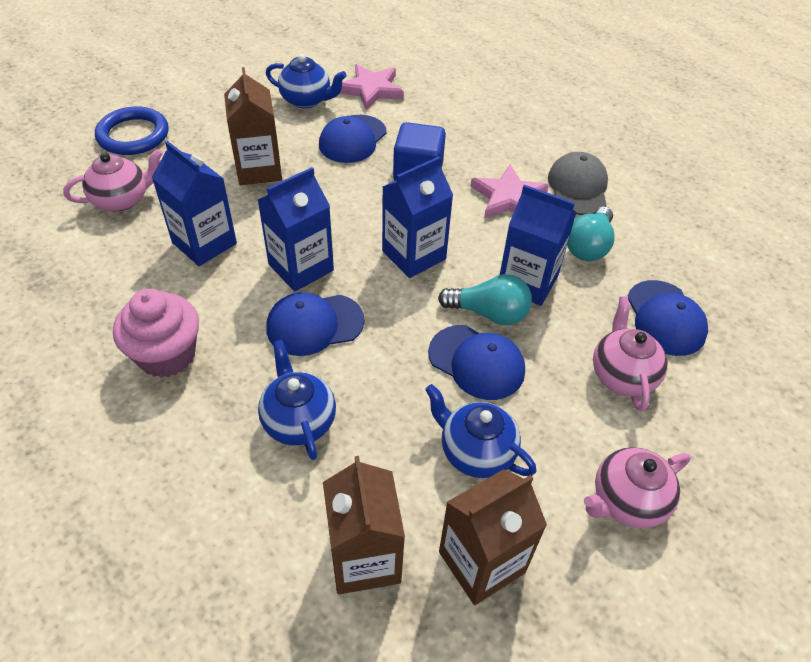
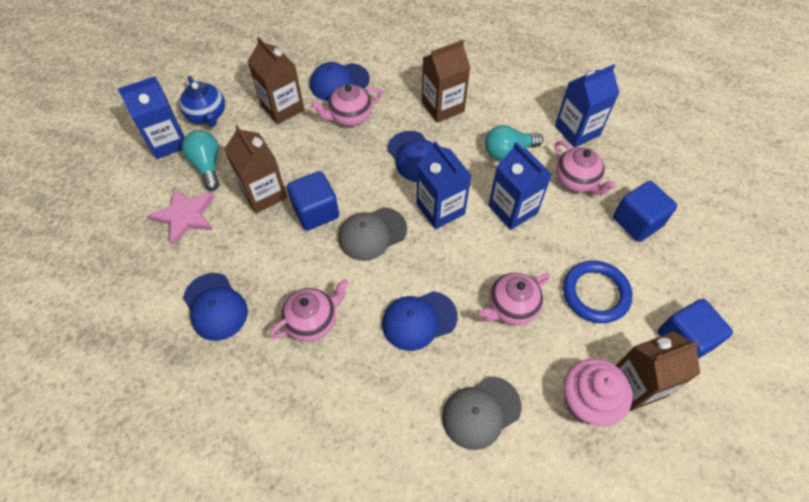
blue cube: [393,122,446,181] = 1 -> [287,171,339,230] [613,181,677,242] [658,299,733,359] = 3
blue teapot: [258,339,336,460] [266,54,346,109] [425,384,537,478] = 3 -> [179,76,225,127] = 1
brown carton: [224,67,282,185] [323,456,405,594] [439,469,547,605] = 3 -> [224,125,287,213] [247,37,305,125] [422,40,470,123] [616,332,700,411] = 4
grey cap: [548,152,608,215] = 1 -> [338,207,407,261] [442,376,521,450] = 2
pink star: [339,64,404,110] [470,164,549,218] = 2 -> [148,187,214,245] = 1
pink teapot: [63,149,163,212] [584,447,691,528] [593,297,668,411] = 3 -> [269,279,349,342] [311,84,383,126] [479,273,550,325] [555,141,616,195] = 4

